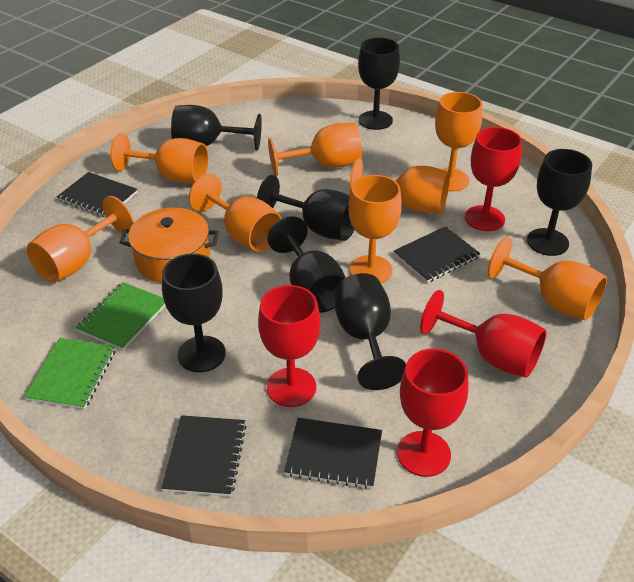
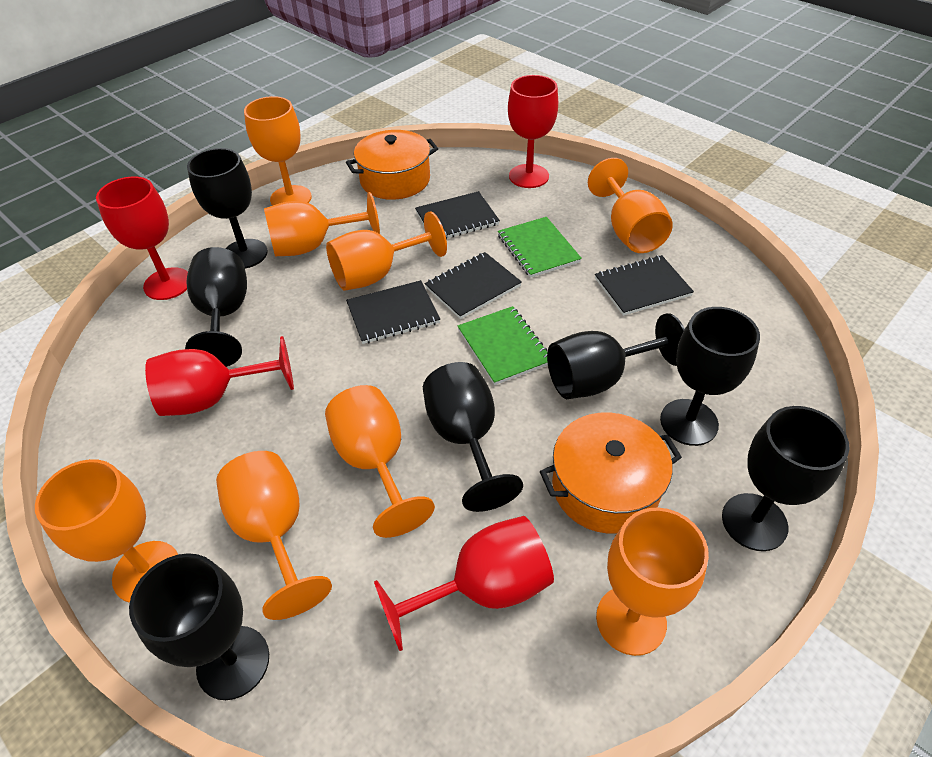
orange pot: [119,208,219,283] = 1 -> [346,130,438,200] [540,412,682,534] = 2

